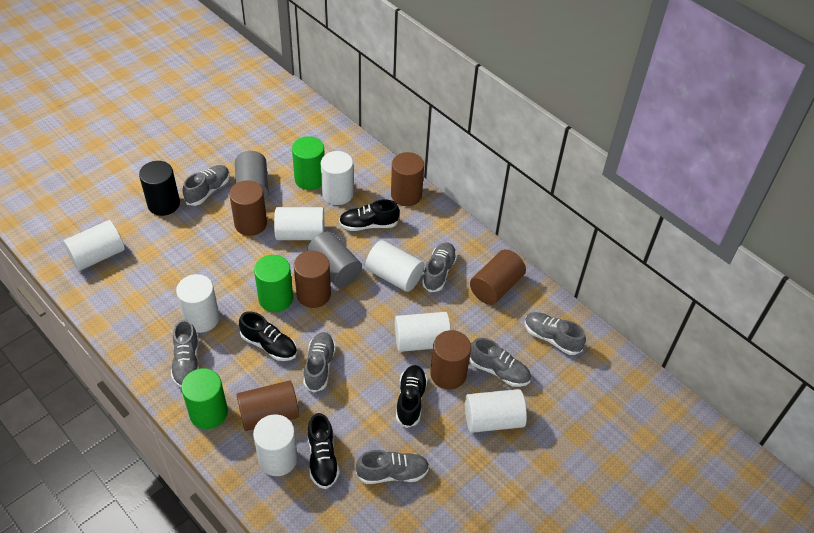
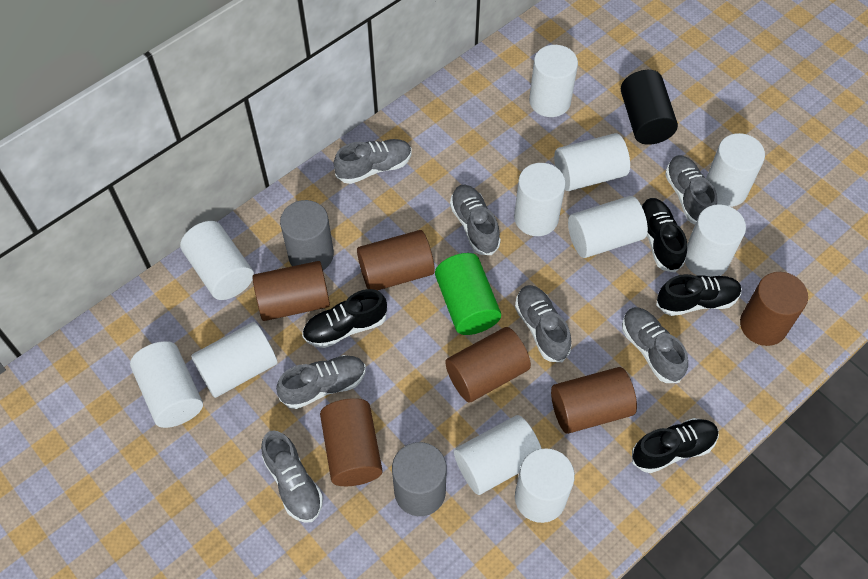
green cylinder: [181,368,228,429] [254,255,293,312] [292,136,325,190] = 3 -> [435,253,501,335] = 1
white cylinder: [63,220,125,271] [176,274,220,333] [253,414,298,476] [274,207,324,240] [321,151,354,205] [365,240,424,292] [395,312,451,352] [465,389,527,433] = 8 -> [130,341,203,428] [180,221,254,300] [191,322,277,398] [454,415,542,495] [514,163,566,236] [515,448,575,523] [529,45,578,117] [554,133,630,191] [568,196,648,258] [685,204,746,277] [706,133,765,207] = 11

